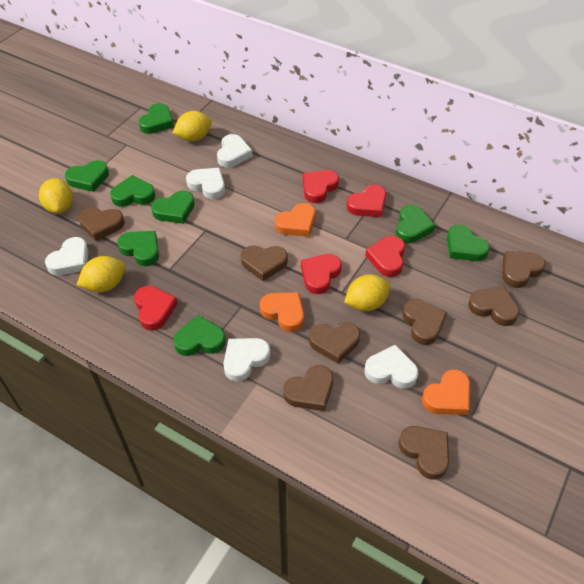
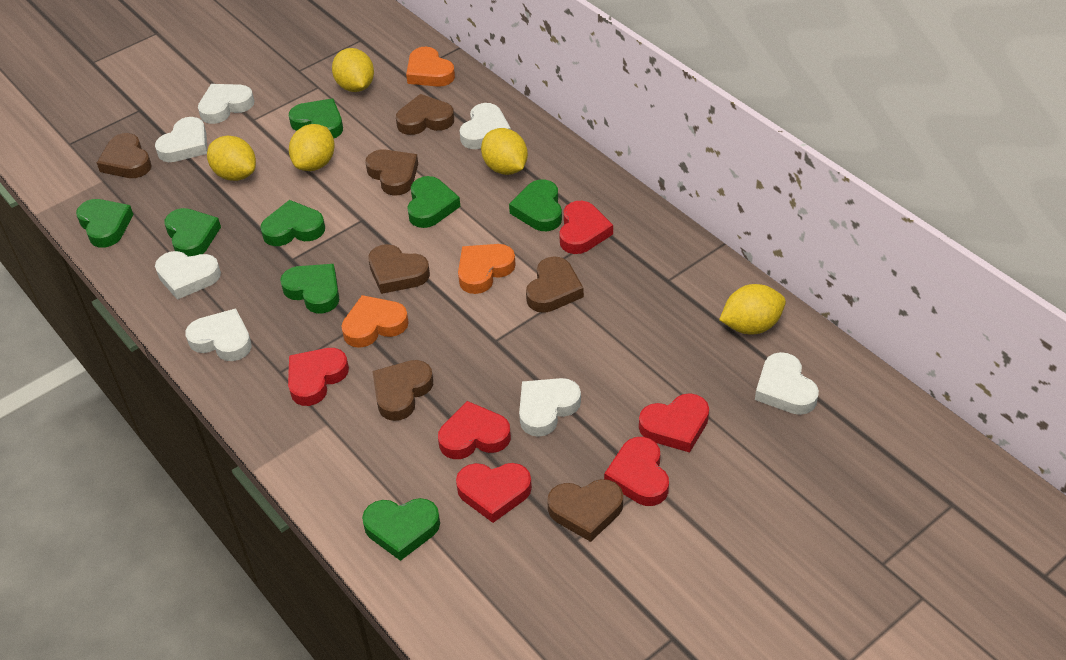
brown heart: [78,207,125,241] [241,245,288,281] [284,365,333,411] [309,322,360,364] [399,426,449,480] [402,299,447,345] [468,286,519,326] [502,251,546,288] = 8 -> [97,133,152,178] [365,149,418,196] [368,244,430,294] [372,360,433,421] [396,94,454,135] [526,256,584,313] [547,479,623,542] = 7
red heart: [134,286,178,330] [301,254,342,294] [303,170,339,203] [347,185,386,217] [365,236,405,277] = 5 -> [288,348,349,406] [438,401,511,459] [456,463,532,523] [559,201,613,254] [604,437,669,506] [639,393,709,452] = 6
white heart: [45,237,89,275] [186,168,225,199] [217,134,253,168] [223,338,271,382] [364,345,419,389] = 5 -> [155,117,207,162] [155,251,221,300] [185,308,252,361] [198,84,254,124] [460,103,511,149] [519,378,581,437] [755,352,819,415] = 7
yellow lemon: [39,178,73,214] [77,256,125,292] [173,111,212,141] [344,274,390,311] = 4 -> [207,136,256,181] [289,124,335,171] [332,48,374,92] [481,128,528,175] [719,284,786,335] = 5

